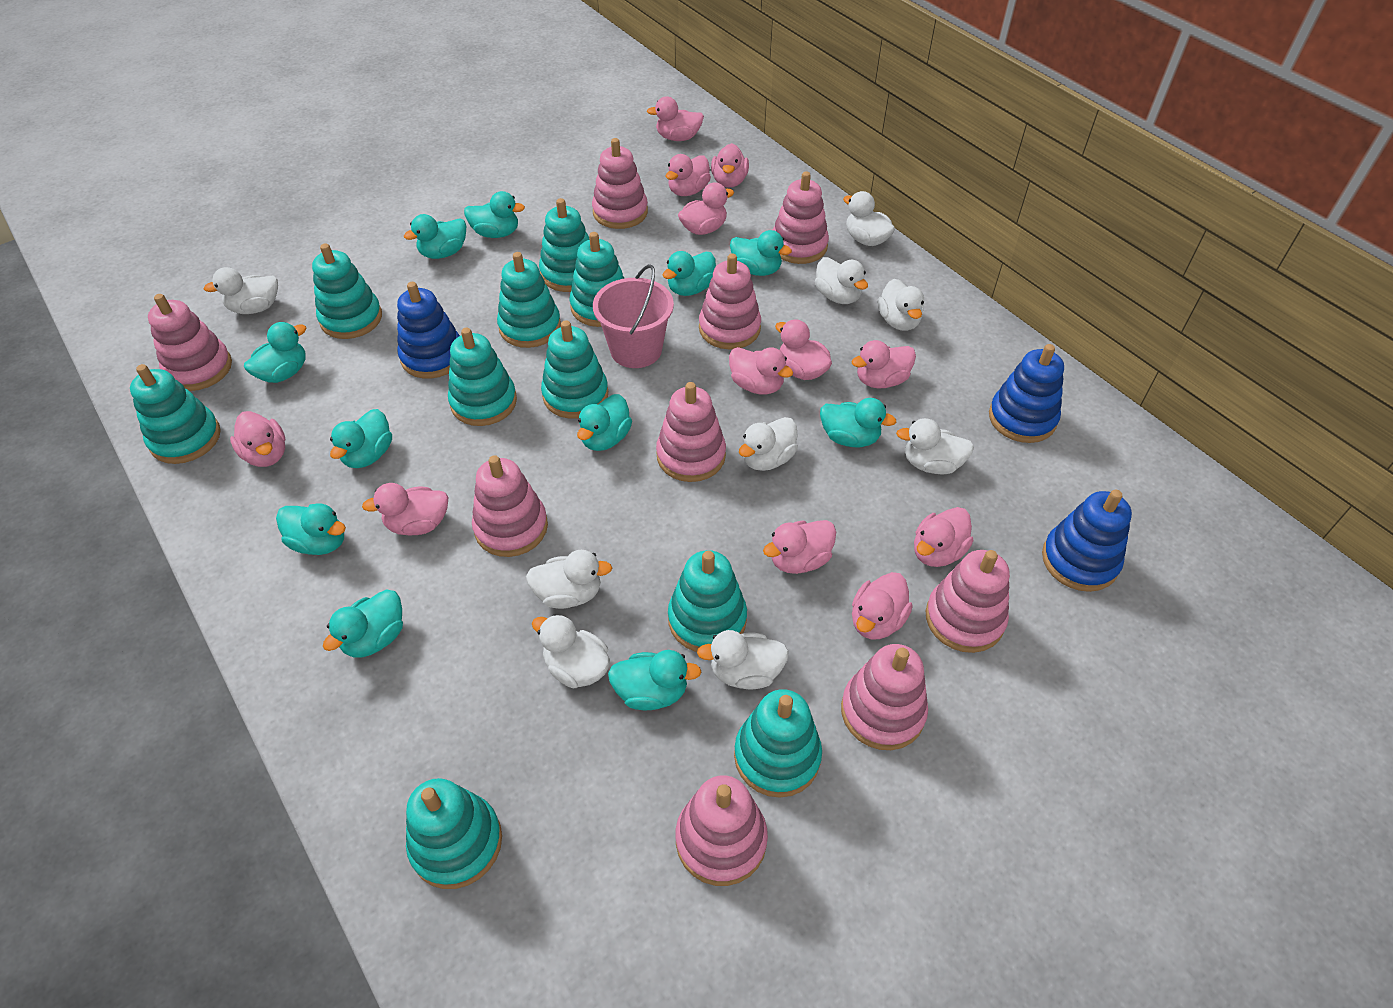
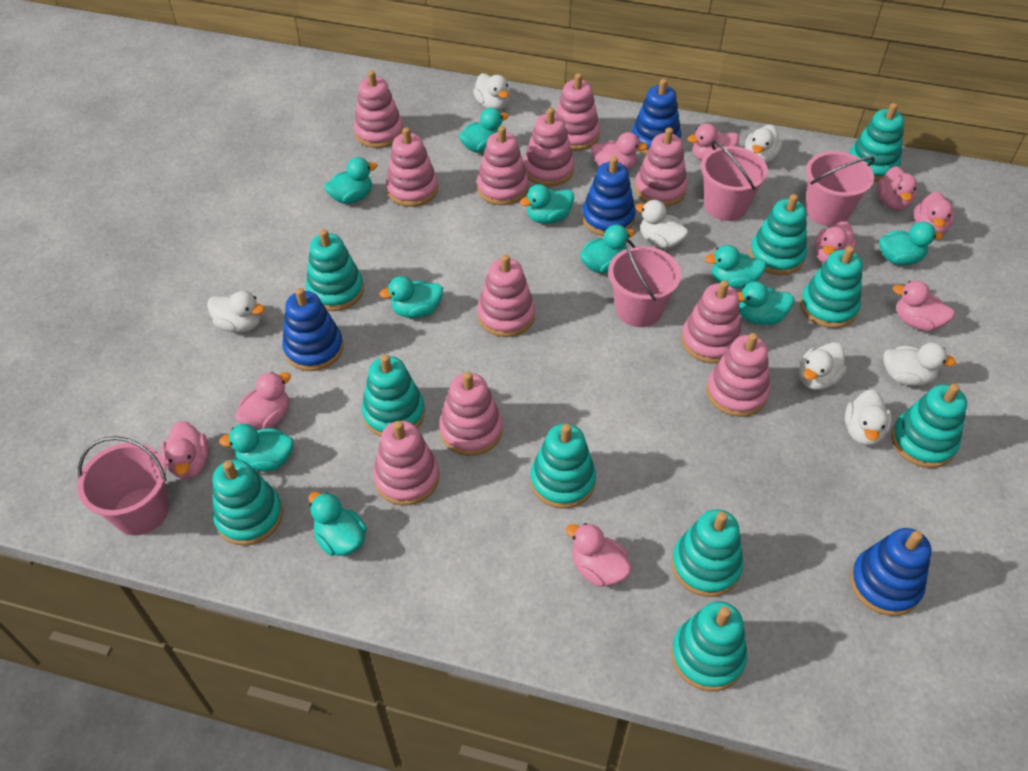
blue stacking toy: [397,282,460,379] [989,344,1064,443] [1042,490,1132,592] = 3 -> [282,288,343,371] [582,156,635,236] [632,79,681,155] [850,528,932,616] = 4
pink bucket: [593,264,674,368] = 1 -> [77,436,169,536] [608,239,681,327] [701,141,768,221] [806,151,875,226] = 4
pink duck: [230,411,285,467] [362,483,448,536] [647,96,704,141] [666,154,711,196] [678,182,734,235] [711,143,749,188] [729,347,793,395] [763,520,836,574] [775,319,832,380] [851,340,916,388] [852,572,913,639] [914,507,973,567] = 12 -> [161,421,209,479] [235,372,291,430] [566,523,632,587] [591,132,648,170] [687,123,739,161] [815,221,857,263] [877,166,917,211] [893,281,955,331] [914,192,954,234] = 9
pink stacking toy: [148,294,232,391] [472,455,548,557] [592,138,648,229] [656,382,726,482] [675,775,768,886] [699,253,761,349] [773,171,829,264] [841,644,928,750] [926,550,1010,653] = 9 -> [354,70,403,148] [373,421,439,505] [386,127,438,207] [439,372,502,456] [477,126,528,205] [477,254,535,337] [524,108,574,186] [555,73,600,151] [635,127,688,207] [681,280,742,363] [706,333,770,417] = 11
turquoise duck: [244,322,307,383] [276,503,346,555] [323,589,403,658] [330,409,392,468] [404,214,466,259] [464,191,525,238] [577,394,632,451] [608,650,701,710] [662,251,716,296] [730,230,792,276] [820,398,896,447] = 11 -> [219,424,294,472] [308,492,367,556] [324,157,377,204] [379,276,443,318] [459,108,509,153] [520,184,574,224] [580,225,635,273] [705,245,766,289] [737,281,794,325] [879,222,943,265] = 10
white duck: [204,267,278,314] [526,550,612,609] [532,614,610,689] [697,630,789,689] [739,417,798,471] [815,257,868,304] [843,191,895,246] [878,279,924,331] [896,418,974,474] = 9 -> [207,291,265,333] [473,73,509,111] [635,200,689,249] [745,125,782,164] [799,342,847,390] [845,390,892,446] [883,342,956,386] = 7

